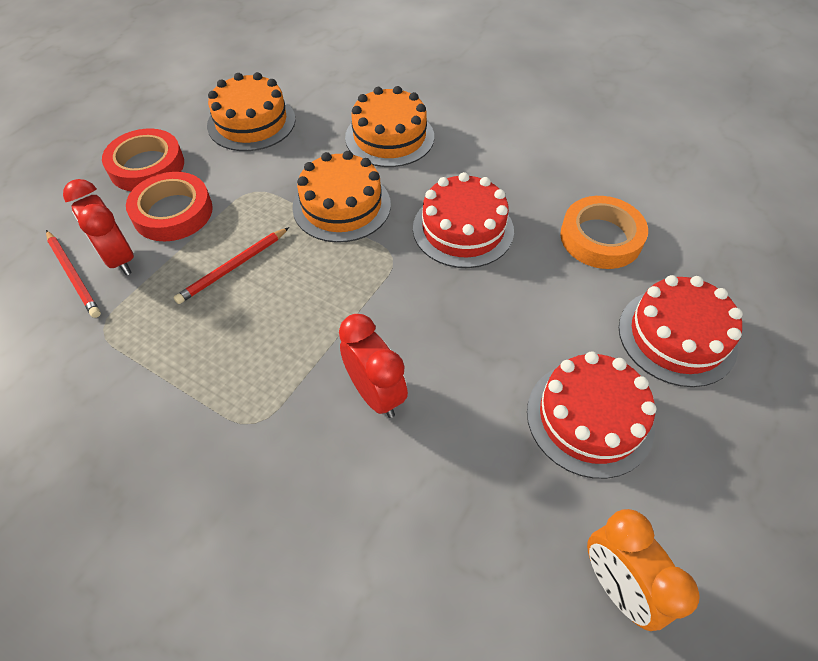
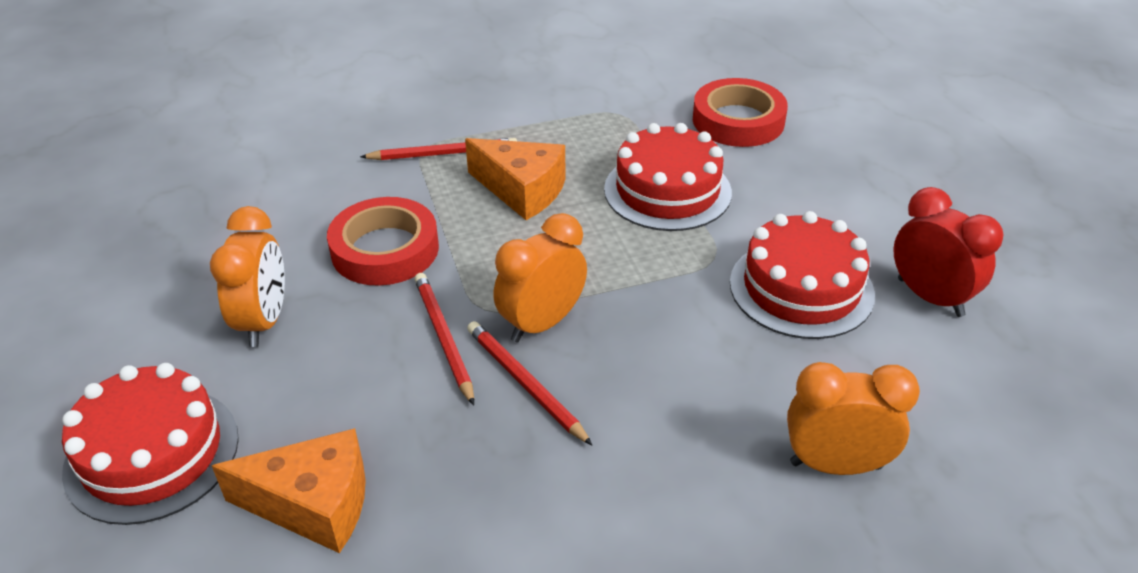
orange cake: [207,72,296,151] [292,151,391,243] [345,86,434,167] = 3 -> none = 0
orange cheese: none = 0 -> [212,428,366,553] [465,138,566,220] = 2
orange clock: [587,509,700,631] = 1 -> [210,206,285,347] [493,213,587,342] [787,362,920,475] = 3
orange tape: [560,196,648,269] = 1 -> none = 0
red clock: [63,179,134,275] [339,314,408,418] = 2 -> [893,187,1004,317] = 1
red pencil: [46,230,101,318] [173,227,289,304] = 2 -> [360,138,517,160] [414,273,474,406] [467,321,593,446] = 3

